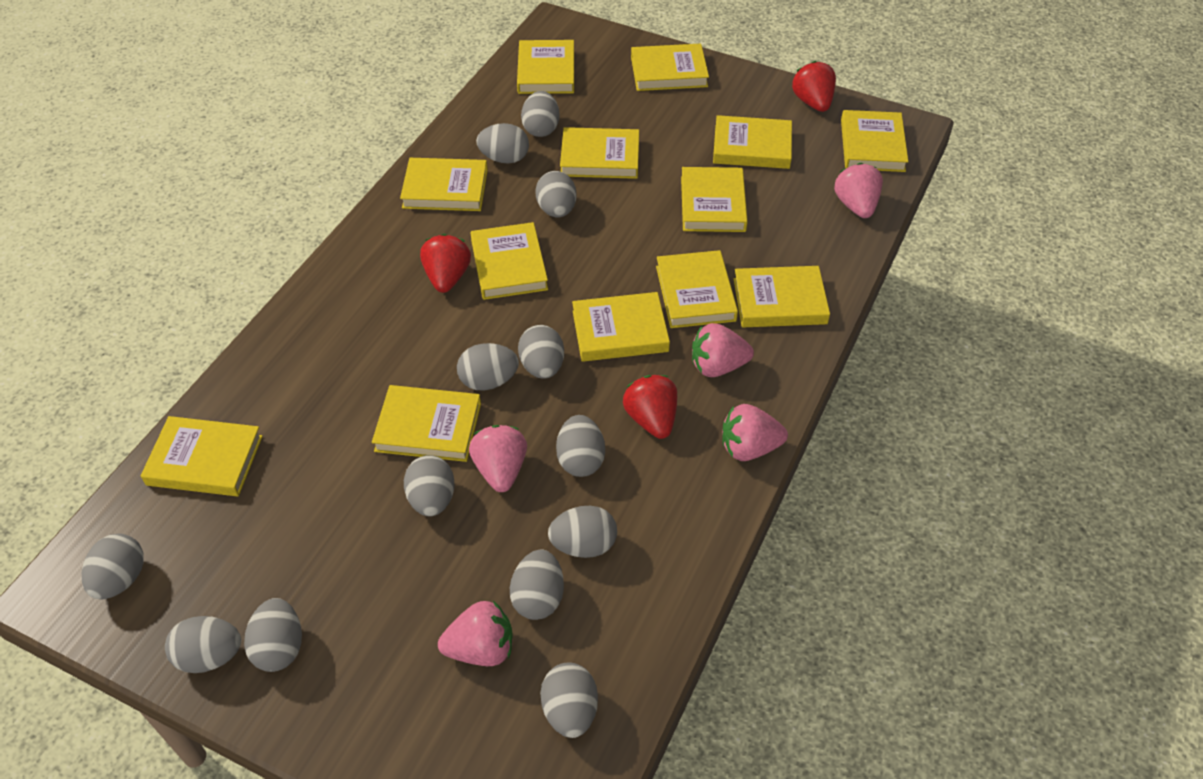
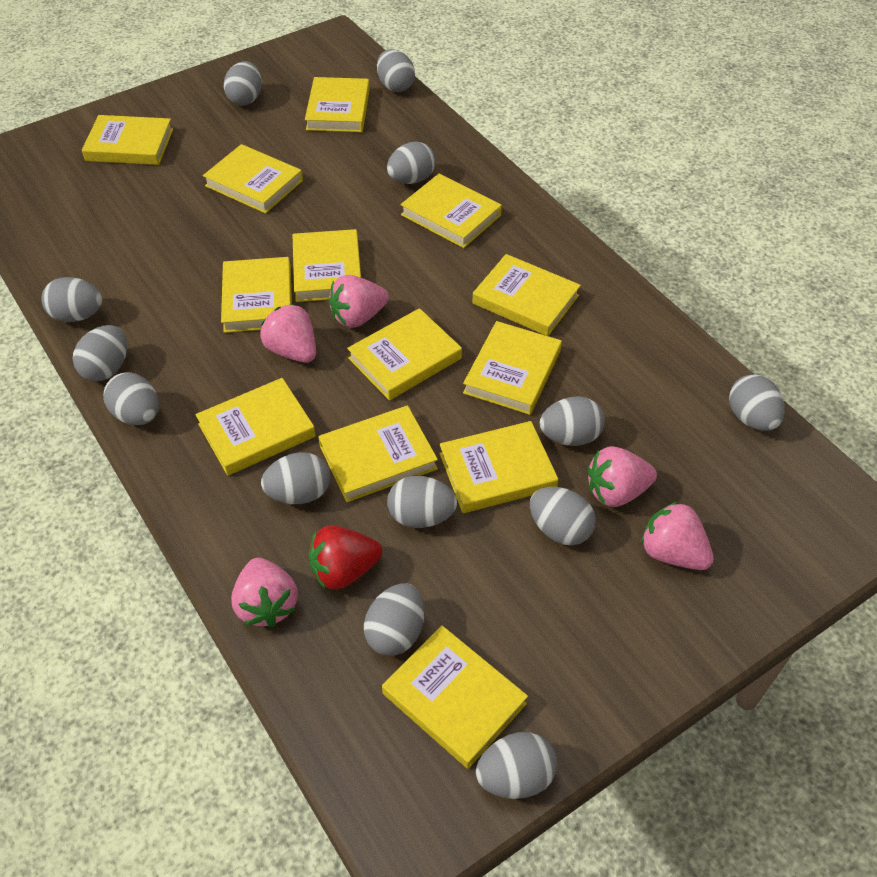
red strawberry: [420,234,471,293] [623,375,677,439] [792,61,836,112] = 3 -> [309,525,382,590] = 1

